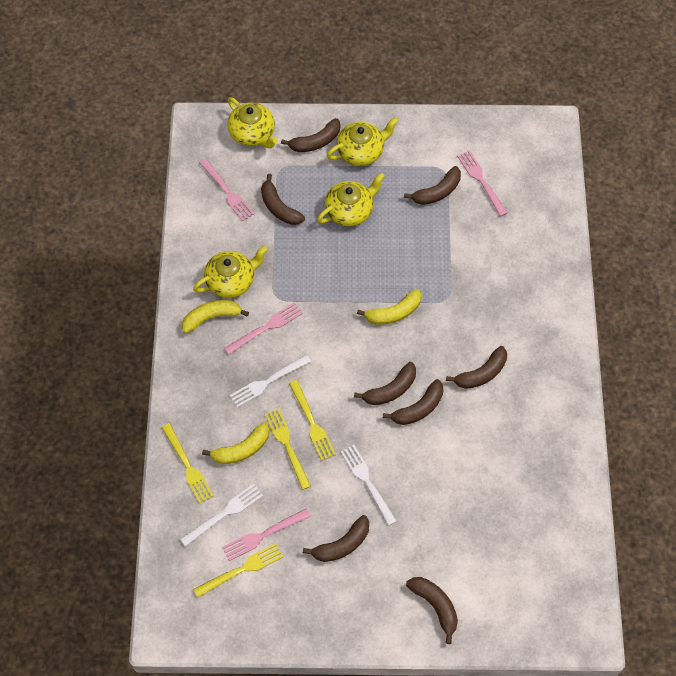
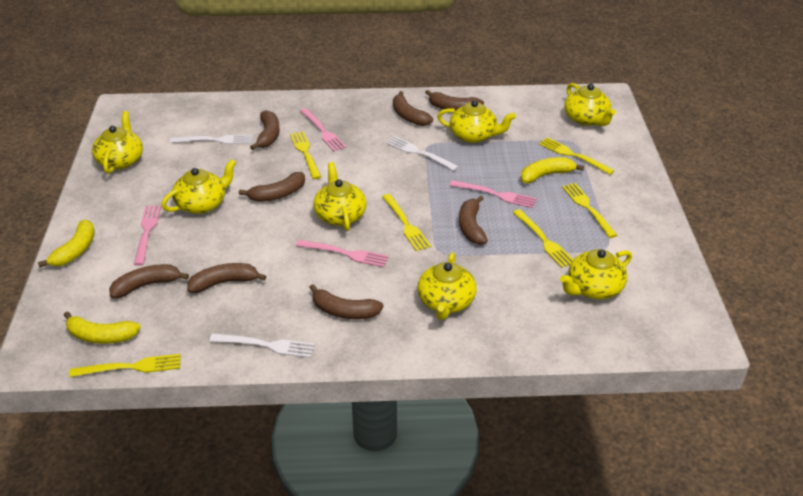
yellow fork: [161,423,214,504] [193,543,283,598] [265,408,311,490] [289,380,336,461] = 4 -> [69,354,181,377] [290,131,321,179] [382,194,431,251] [513,209,573,268] [539,137,615,175] [562,183,617,238] = 6
yellow teapot: [193,246,268,298] [227,97,278,148] [317,172,385,226] [327,117,399,166] = 4 -> [92,111,143,174] [161,159,236,214] [313,162,367,231] [418,252,476,320] [437,100,516,143] [560,249,632,299] [564,83,616,126] = 7

